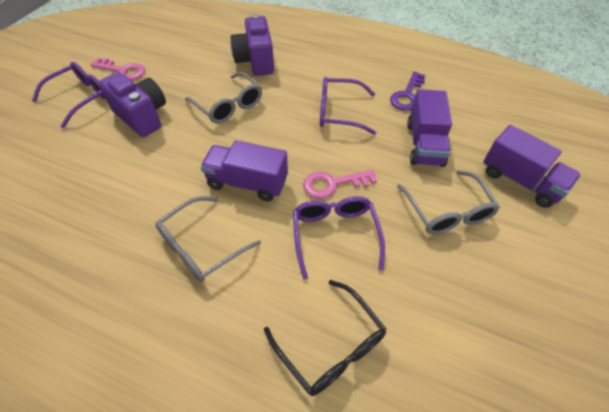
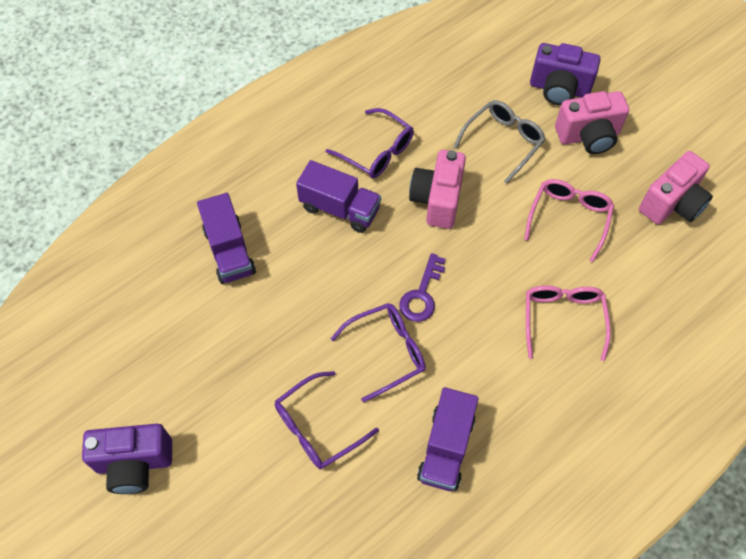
black glasses: [264,280,386,396] = 1 -> none = 0
grey glasses: [155,196,261,282] [185,72,262,124] [397,170,500,234] = 3 -> [454,100,546,184] = 1
pink camera: none = 0 -> [409,150,466,229] [555,91,629,154] [639,151,713,224] = 3
pink glasses: none = 0 -> [524,179,614,262] [526,285,611,361] = 2
pink key: [90,58,145,81] [303,170,377,199] = 2 -> none = 0

